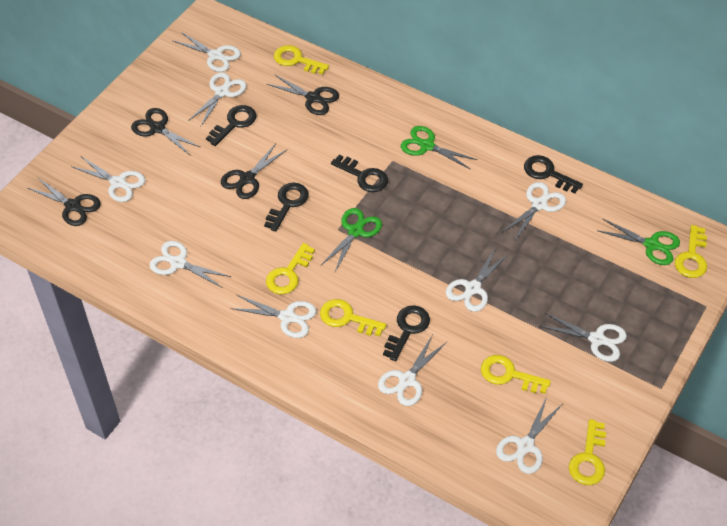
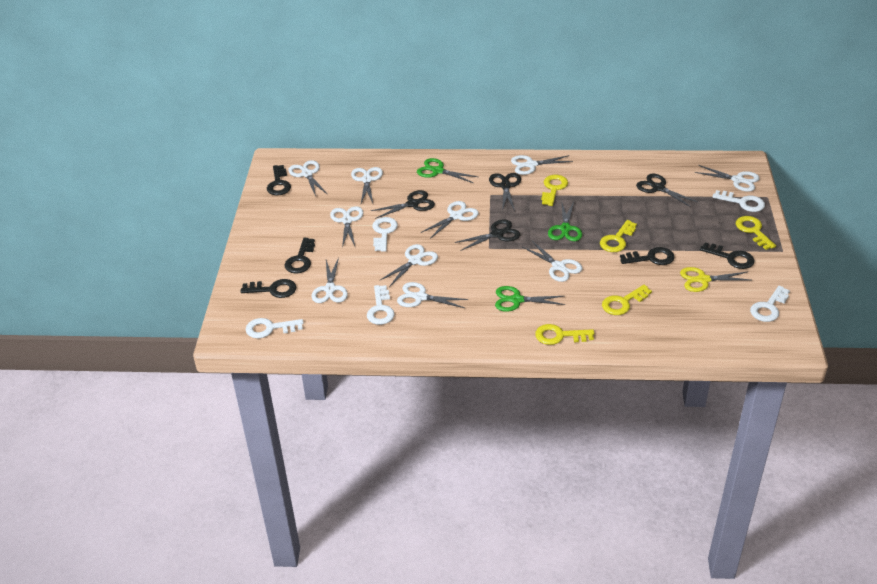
white key: none = 0 -> [246,318,304,338] [367,285,395,325] [372,217,398,252] [712,190,765,212] [750,285,790,322] = 5
yellow key: [266,243,315,294] [274,45,329,75] [320,299,386,336] [481,355,551,394] [569,419,606,485] [675,225,707,278] = 6 -> [535,324,594,345] [541,175,568,206] [600,220,637,252] [602,285,652,315] [736,216,776,250] = 5
yellow scissors: none = 0 -> [680,267,750,292] = 1

